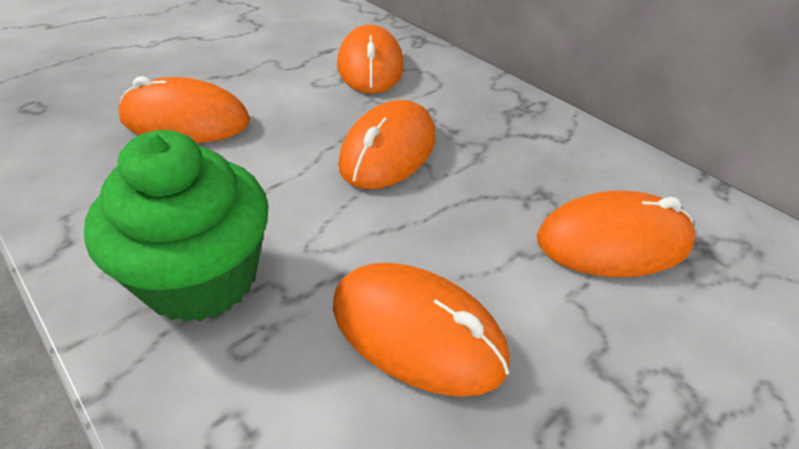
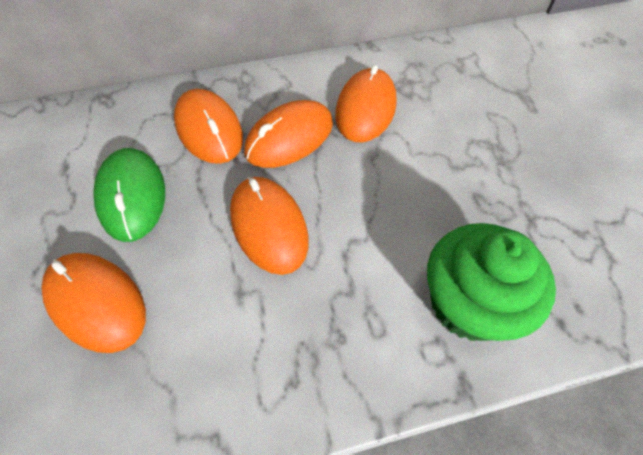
green mouse: none = 0 -> [93,148,165,242] = 1

